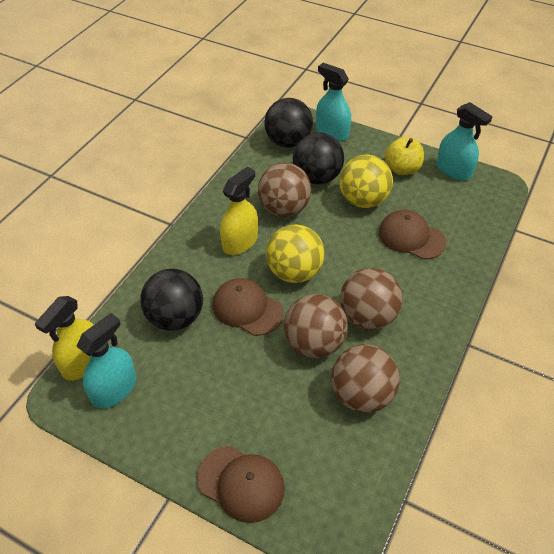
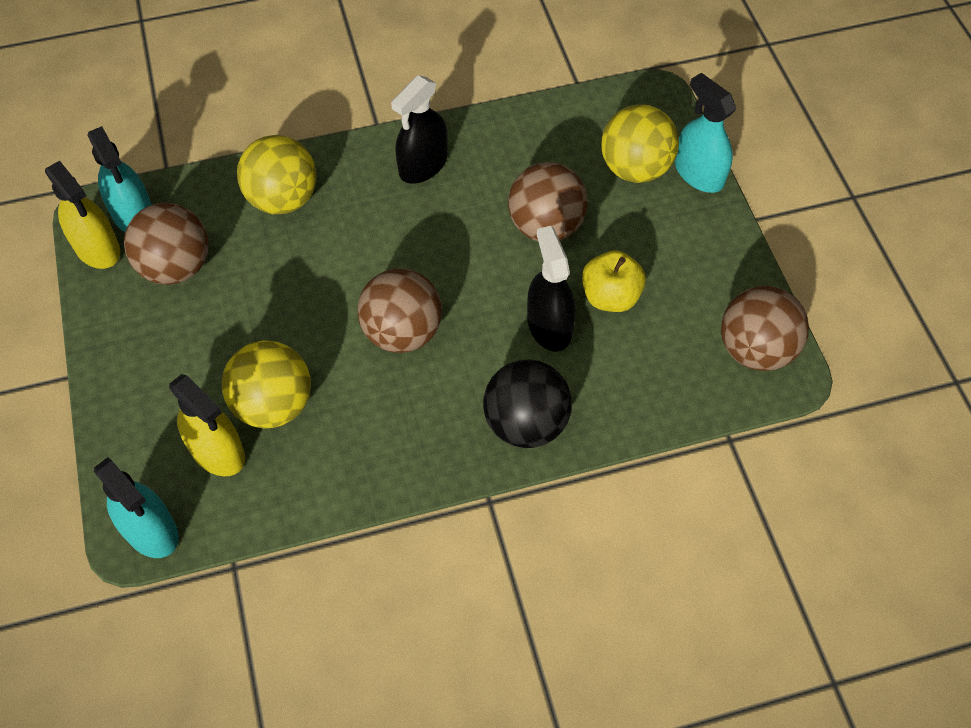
black ball: [140,269,203,331] [265,98,313,148] [293,132,344,185] = 3 -> [483,359,572,448] = 1
black spray bottle: none = 0 -> [391,75,448,184] [527,226,576,352] = 2
brown cap: [197,446,285,523] [213,278,284,336] [379,209,446,259] = 3 -> none = 0
yellow ball: [266,224,324,283] [339,154,393,208] = 2 -> [222,340,311,428] [237,135,317,214] [601,104,679,183] = 3

